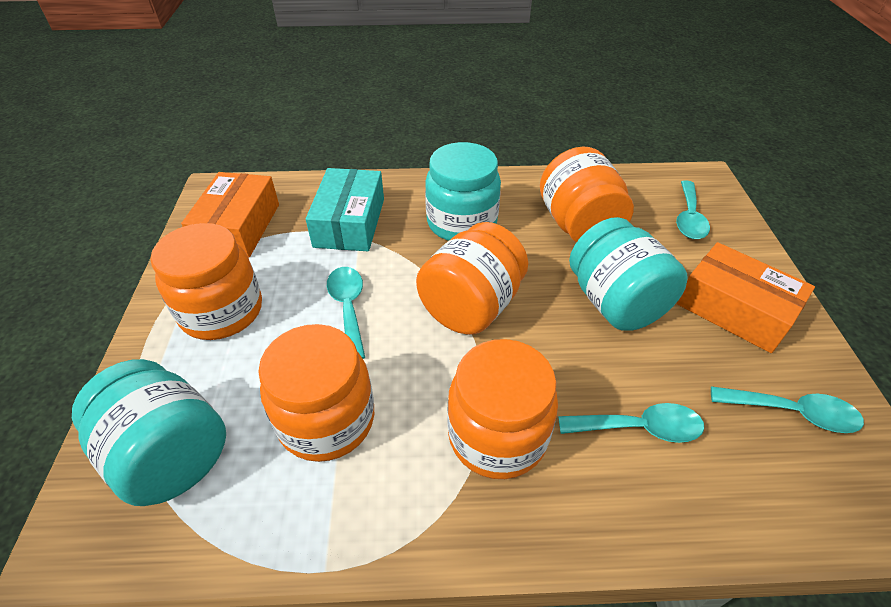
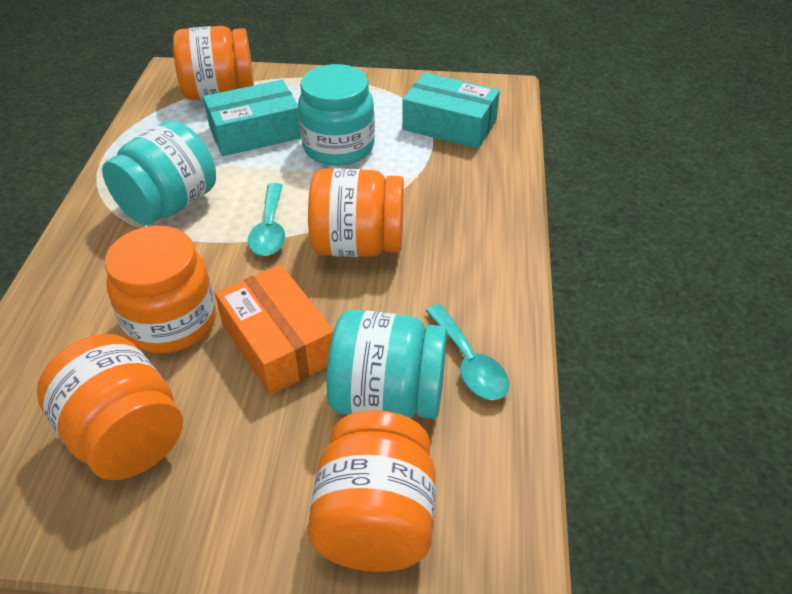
orange box: [181,172,279,258] [677,242,815,353] = 2 -> [215,264,334,395] = 1
turquoise box: [306,168,384,251] = 1 -> [203,80,301,156] [402,72,500,149] = 2
turquoise spoon: [327,267,365,359] [558,403,704,443] [676,180,710,239] [711,386,864,433] = 4 -> [248,183,285,256] [426,304,509,400] = 2

